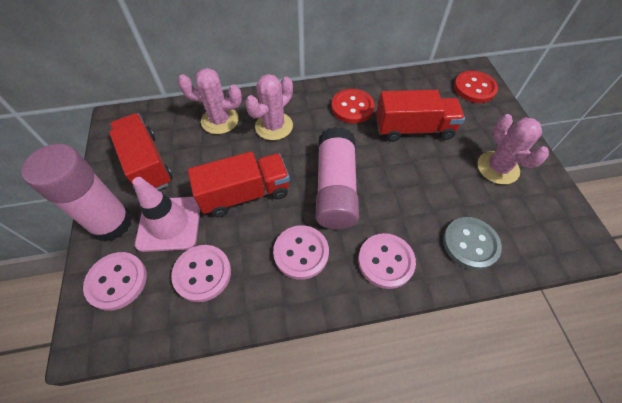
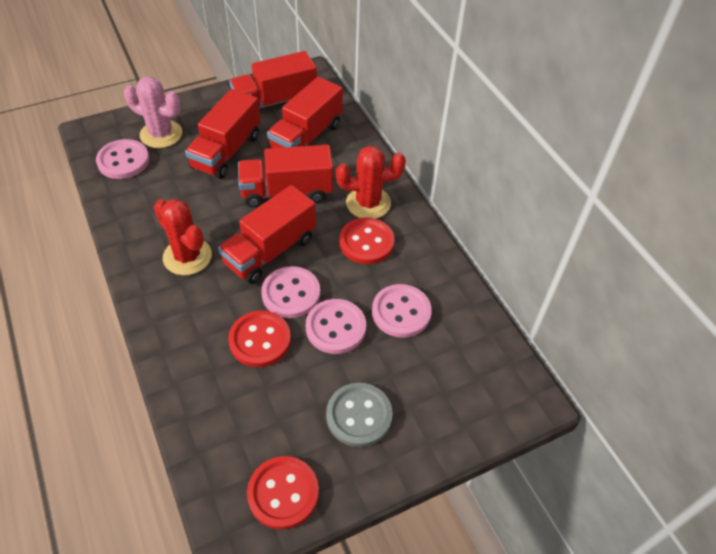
pink cactus: [178,68,242,134] [245,74,293,140] [478,114,549,185] = 3 -> [124,77,182,148] = 1
pink glue stick: [21,144,132,242] [316,127,359,229] = 2 -> none = 0
pink traffic cone: [132,177,200,252] = 1 -> none = 0
red button: [331,89,375,123] [454,71,498,103] = 2 -> [228,311,291,367] [247,456,319,530] [339,217,395,264] = 3
red cactus: none = 0 -> [154,199,212,275] [336,146,406,219] = 2
red truck: [109,113,173,190] [188,151,290,217] [376,90,465,142] = 3 -> [185,89,261,179] [218,185,316,284] [229,51,317,109] [238,145,333,207] [267,77,343,148] = 5

